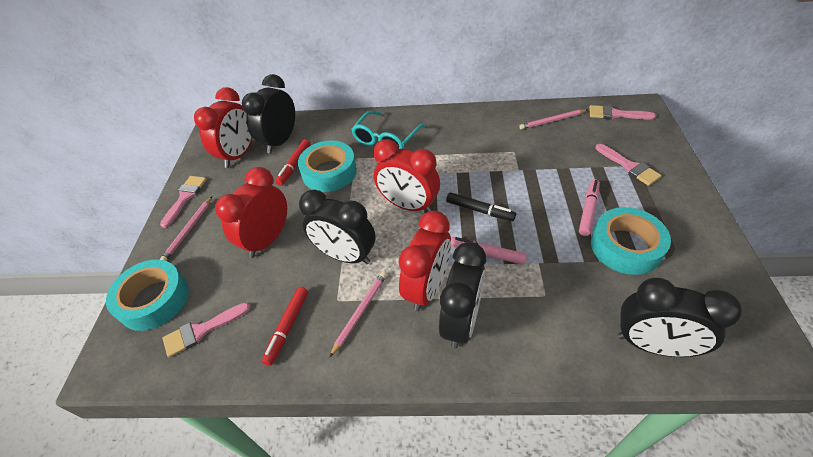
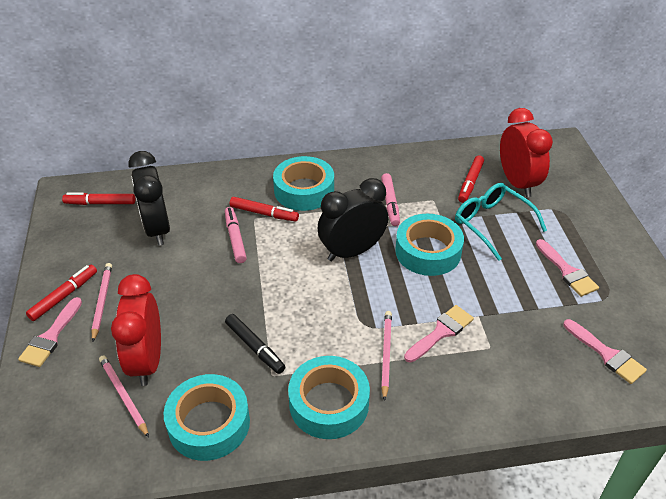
black clock: [242,74,295,154] [299,190,376,264] [439,242,486,349] [618,278,742,357] = 4 -> [128,151,170,246] [317,178,388,261] = 2
red clock: [194,87,252,168] [215,167,287,258] [374,139,440,212] [399,211,451,311] = 4 -> [111,274,161,386] [500,108,553,197] = 2
red marker: [262,287,308,366] [275,139,311,186] = 2 -> [26,265,97,321] [62,193,135,205] [230,197,299,222] [458,155,484,203] = 4
turquoise tape: [106,260,189,331] [298,140,357,192] [591,207,671,275] = 3 -> [164,374,250,461] [273,156,334,211] [288,356,370,439] [395,214,464,276] = 4

